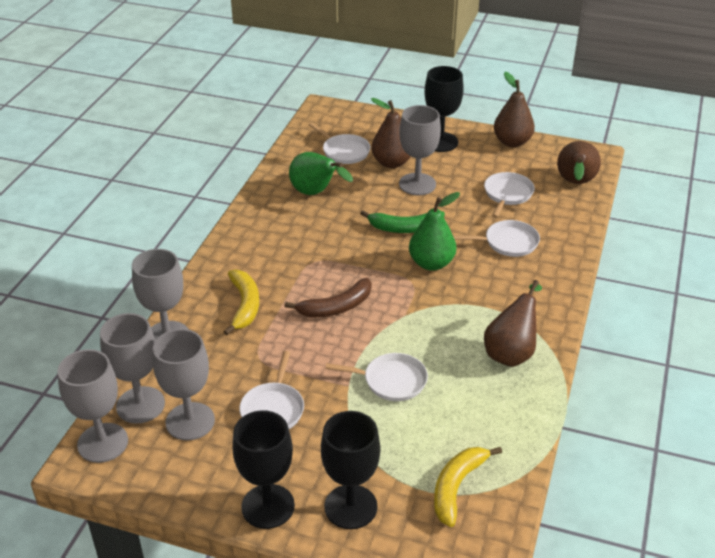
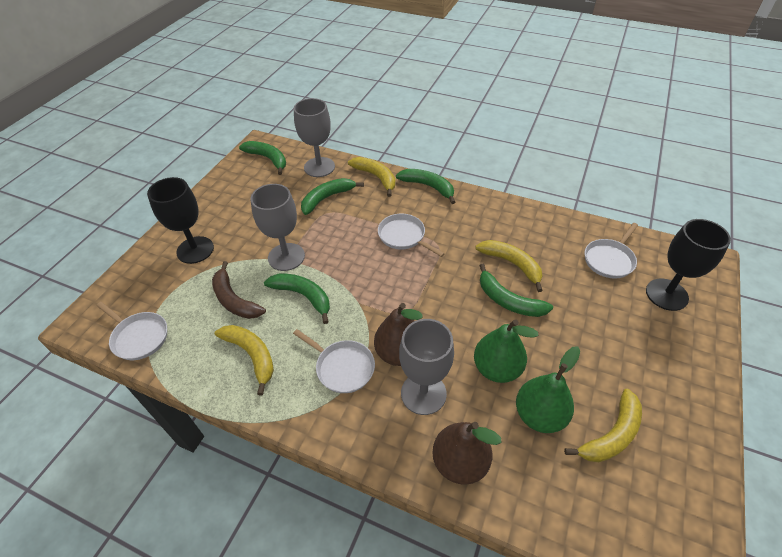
black goblet: [232,410,295,529] [321,411,380,529] [424,66,464,152] = 3 -> [147,177,214,264] [646,219,731,311] = 2
brown pear: [371,98,411,168] [484,280,542,367] [494,72,535,147] [557,141,601,184] = 4 -> [374,303,423,366] [432,422,502,485] = 2
green banana: [360,210,445,233] = 1 -> [239,141,286,175] [264,274,330,324] [301,178,364,215] [396,169,455,204] [479,264,553,317] = 5
grey goblet: [57,349,128,463] [100,313,165,424] [132,249,189,341] [153,329,215,440] [399,105,441,195] = 5 -> [251,184,305,271] [294,98,335,177] [399,319,454,415] = 3
white pan: [239,351,304,429] [309,123,371,164] [325,353,428,401] [453,220,540,257] [484,172,535,218] = 5 -> [97,302,167,360] [293,329,375,393] [378,214,445,257] [585,223,638,278] = 4
yellow banana: [223,269,259,335] [434,447,502,527] = 2 -> [214,325,274,395] [348,157,395,197] [475,240,543,292] [564,389,642,462] = 4

